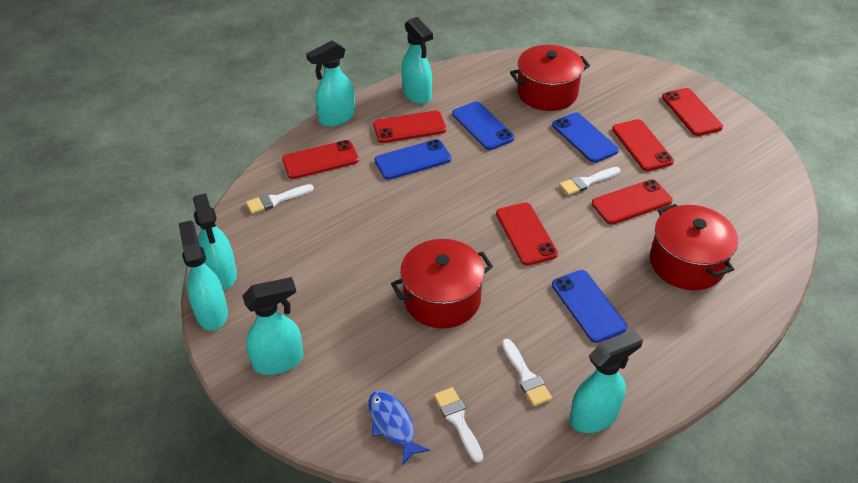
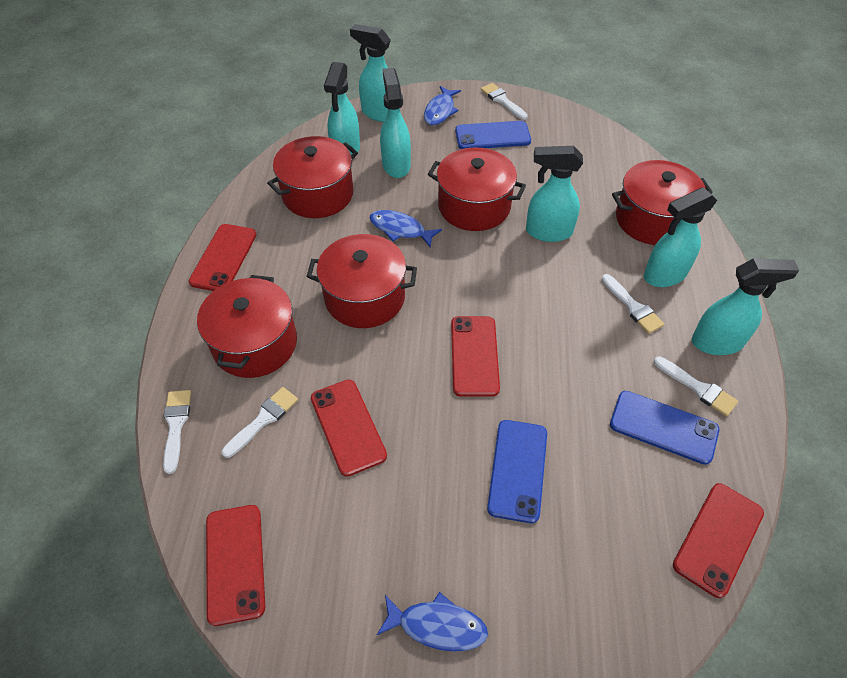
blue fish: [369,390,430,465] = 1 -> [370,210,442,248] [377,592,488,652] [424,86,461,125] = 3
blue phone: [374,139,451,180] [452,101,514,150] [552,112,619,163] [552,270,627,343] = 4 -> [455,121,531,149] [487,420,547,523] [610,391,719,465] = 3
red phone: [282,140,359,179] [373,111,446,143] [496,202,558,265] [592,179,673,224] [612,119,674,171] [662,88,723,136] = 6 -> [189,224,257,291] [206,505,265,626] [311,379,387,477] [451,316,500,397] [673,483,764,598] = 5
red pot: [391,239,493,328] [510,45,590,111] [650,204,738,290] = 3 -> [197,275,297,378] [267,136,358,218] [307,234,417,328] [428,147,526,231] [612,160,713,245] = 5
white brush: [246,184,314,214] [434,387,483,463] [502,339,552,406] [559,167,620,195] = 4 -> [163,390,191,474] [222,387,298,458] [481,83,528,120] [602,274,664,334] [654,356,738,416] = 5

